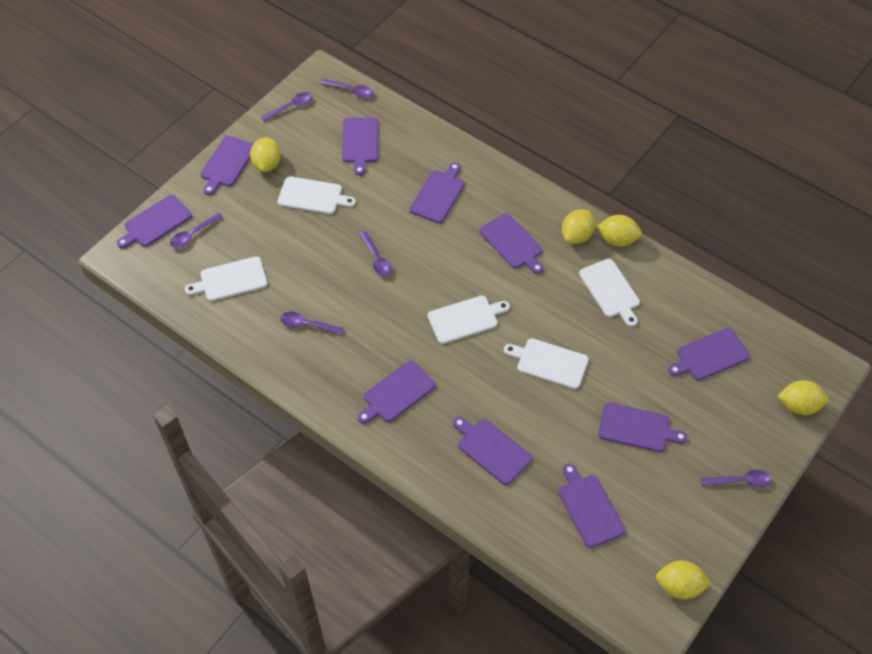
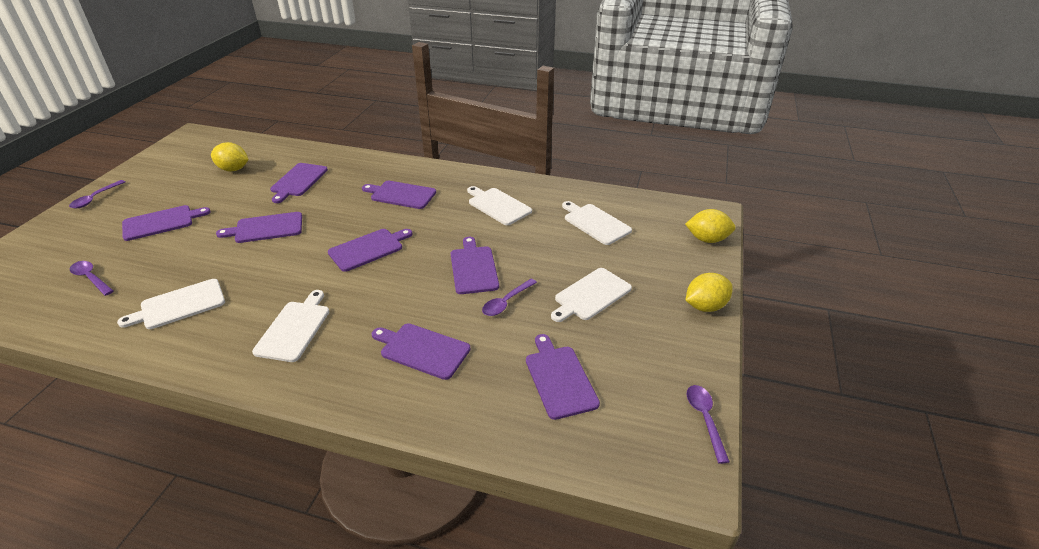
purple cutting board: [117,195,192,248] [200,136,253,195] [342,117,378,176] [358,360,436,424] [409,162,465,223] [453,417,532,485] [479,213,544,274] [559,463,625,548] [598,403,687,452] [668,328,750,381] = 10 -> [122,205,211,241] [216,212,302,243] [270,163,328,203] [328,229,413,272] [362,181,436,209] [372,323,471,380] [451,237,499,294] [526,334,600,420] = 8
purple spoon: [170,213,223,248] [261,92,312,121] [280,312,343,334] [321,79,373,98] [360,231,392,276] [701,470,771,487] = 6 -> [69,180,125,208] [70,261,113,296] [482,279,537,316] [687,385,730,464] = 4
yellow lemon: [250,137,281,172] [562,209,595,244] [596,215,642,247] [656,561,712,600] [778,380,828,415] = 5 -> [211,142,249,171] [685,209,735,243] [685,273,733,312] = 3

